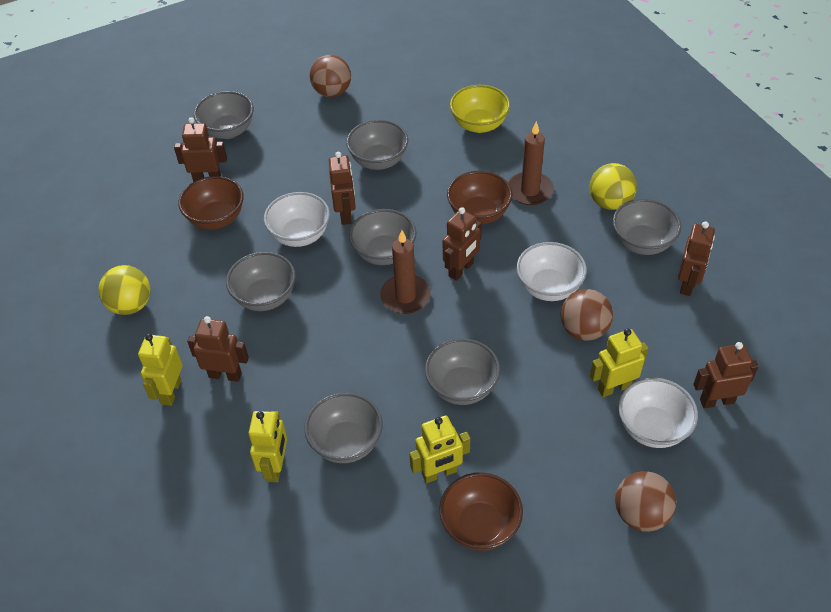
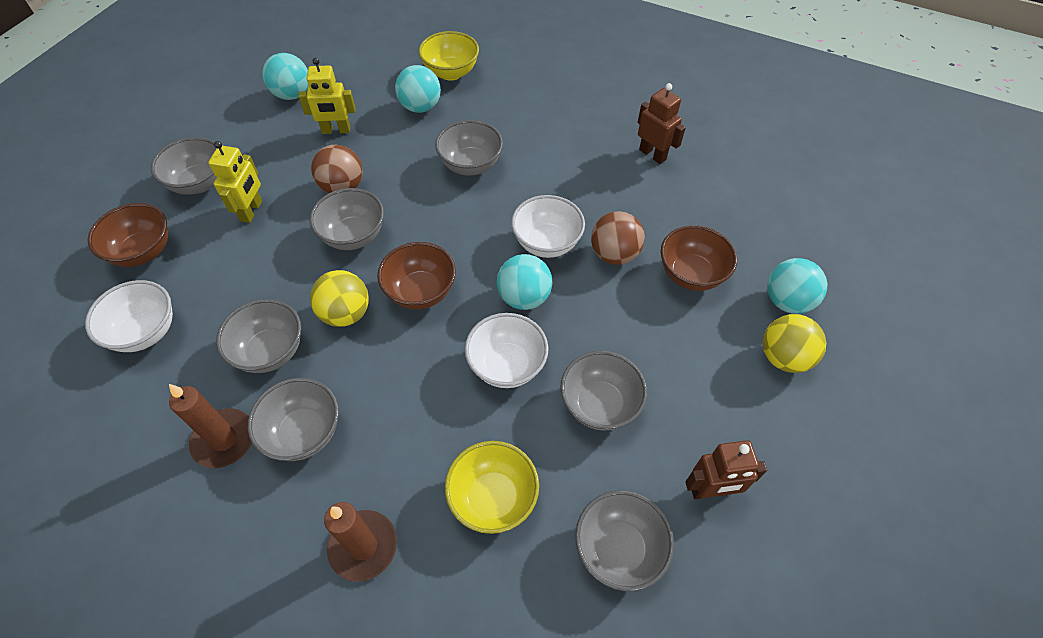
brown ball: [310,55,351,97] [561,289,613,341] [615,471,676,532] = 3 -> [311,145,363,193] [591,211,645,265] = 2
brown robot: [174,117,227,182] [187,316,249,382] [329,152,356,225] [443,207,482,281] [678,222,715,296] [693,342,759,409] = 6 -> [638,83,686,164] [685,440,767,499] = 2
turquoise ball: none = 0 -> [262,53,308,100] [395,65,441,113] [497,254,552,310] [767,258,827,314] = 4
yellow bowl: [450,85,510,133] = 1 -> [419,31,479,81] [445,441,539,534] = 2
yellow robot: [138,334,183,406] [248,411,287,482] [409,416,470,483] [590,328,648,397] = 4 -> [208,141,262,223] [299,58,356,134] = 2

